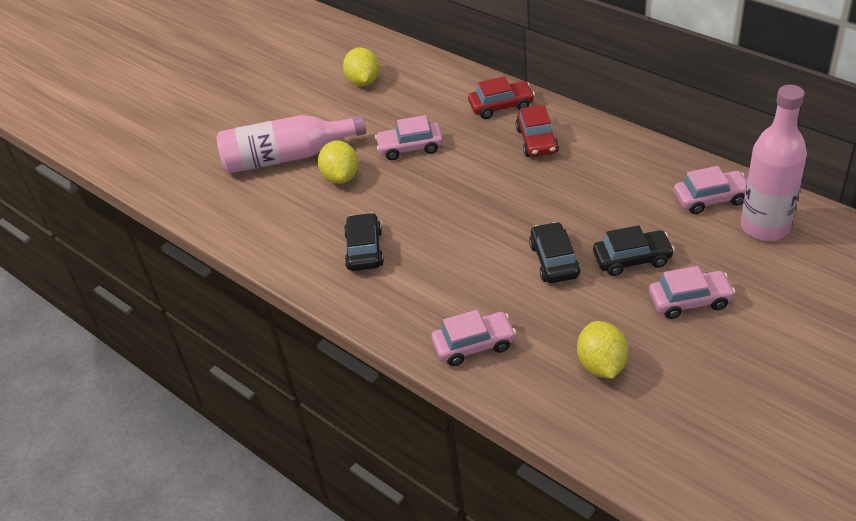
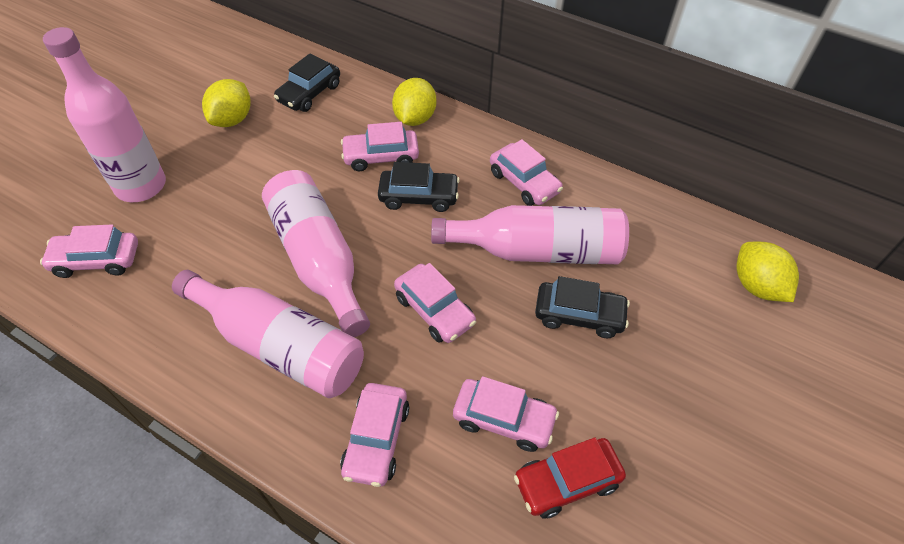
pink bottle: [216,115,366,173] [741,85,807,241] = 2 -> [43,27,166,202] [172,270,364,398] [262,170,370,337] [431,205,629,264] = 4
pink car: [375,115,443,160] [431,310,516,366] [649,266,735,319] [674,166,747,214] = 4 -> [40,224,138,278] [340,383,409,487] [341,122,419,171] [394,263,476,343] [453,376,559,452] [490,139,563,206] = 6
red car: [468,76,535,119] [516,105,559,157] = 2 -> [514,437,626,519] = 1

